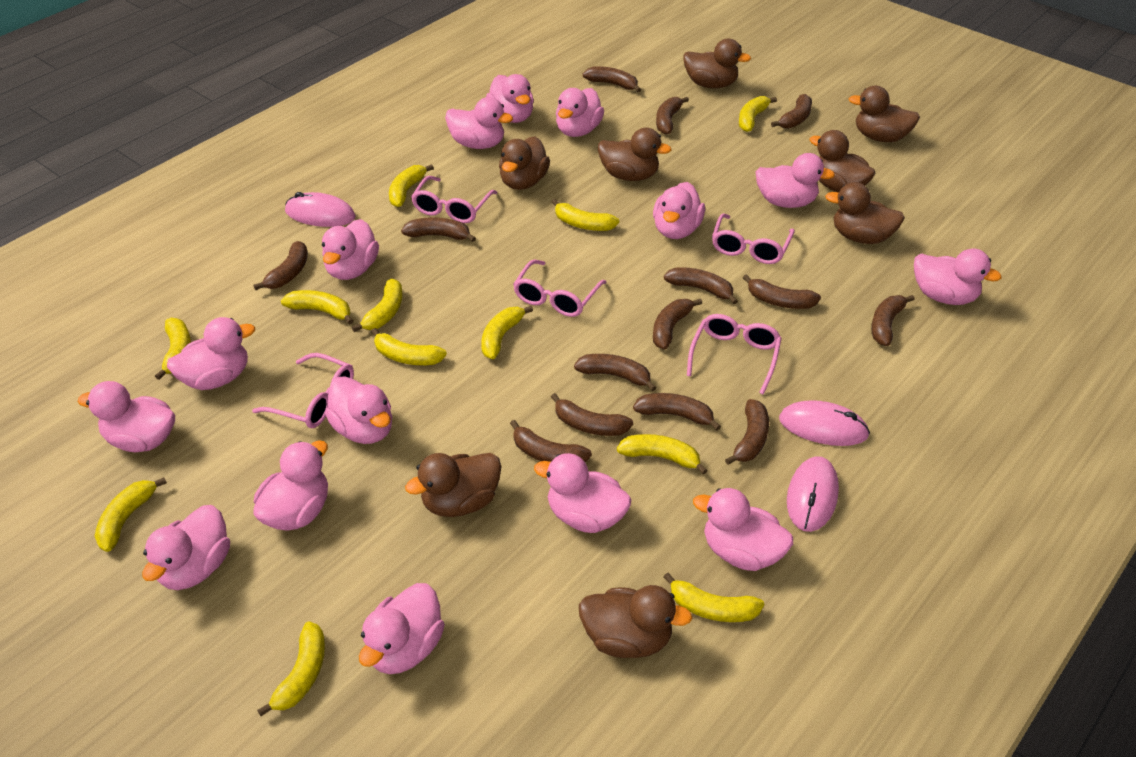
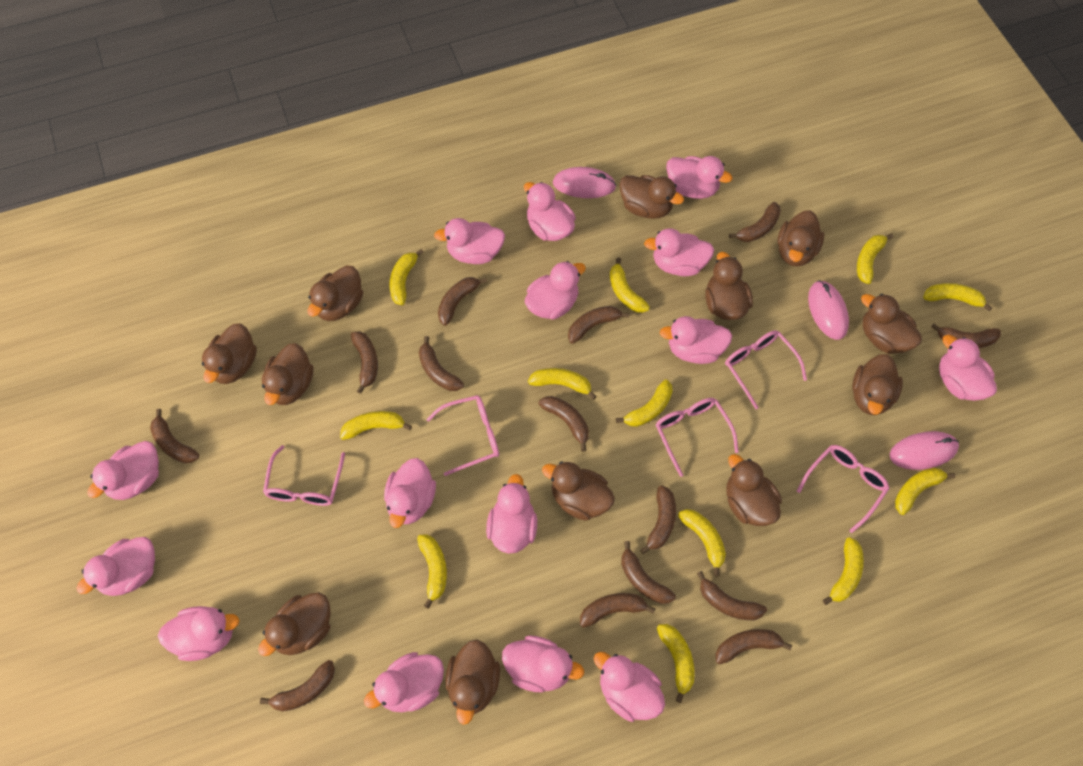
brown duck: [405,453,501,517] [499,136,550,190] [579,585,692,658] [598,128,671,181] [684,39,751,88] [809,130,875,193] [825,182,905,244] [849,86,920,142] = 8 -> [202,323,257,384] [258,592,331,656] [261,343,313,405] [307,265,363,321] [445,639,500,725] [542,462,615,521] [619,175,684,219] [705,252,753,320] [726,454,782,526] [778,210,824,267] [852,354,903,415] [861,294,922,354] = 12

